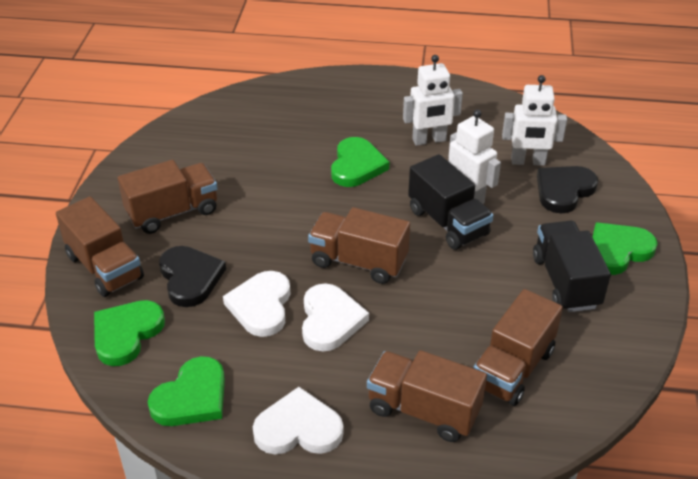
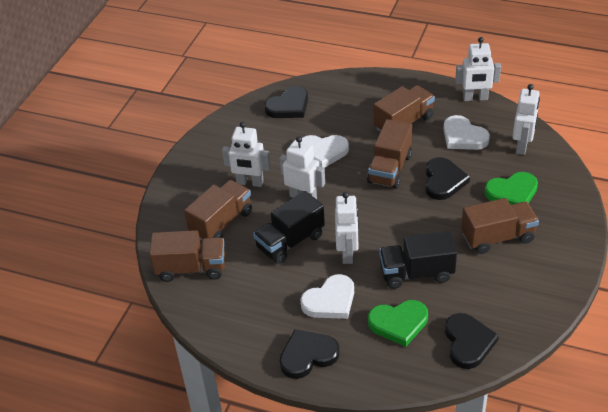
black heart: [159,246,226,307] [537,166,598,213] = 2 -> [264,86,308,118] [280,329,340,379] [425,157,470,200] [445,313,499,369] = 4
green heart: [94,300,165,366] [148,356,225,426] [331,137,389,187] [593,222,658,275] = 4 -> [368,300,428,347] [484,172,538,205] = 2
white robot: [403,55,463,146] [448,109,501,204] [502,75,567,166] = 3 -> [222,122,271,187] [279,136,325,199] [335,192,359,264] [455,37,501,101] [513,84,540,155] = 5

